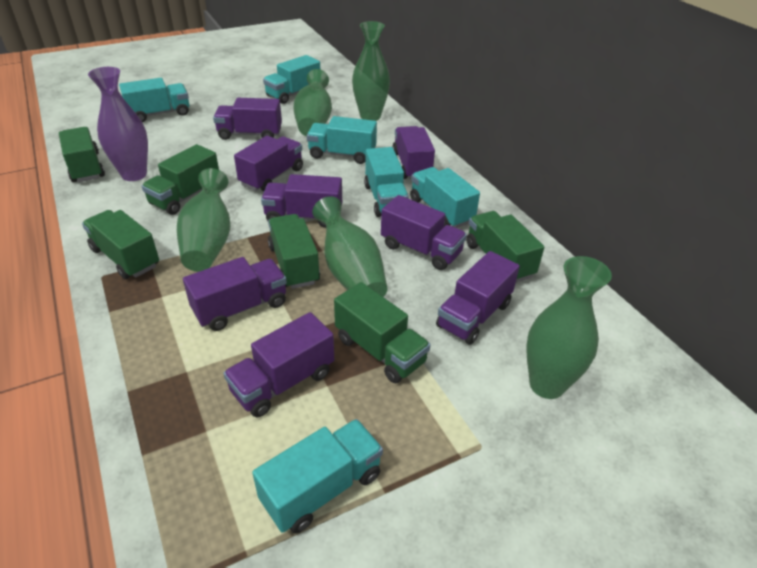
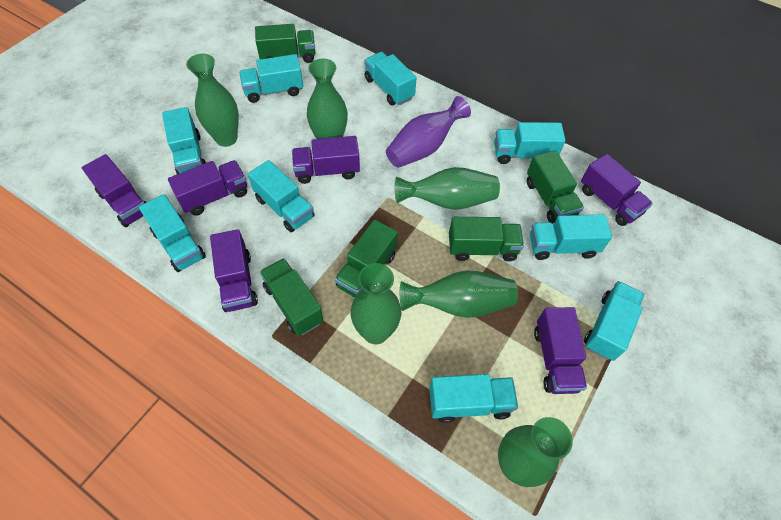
green truck: [59,127,105,182] [82,210,159,279] [142,144,219,215] [268,214,320,289] [334,282,430,383] [466,211,544,283] = 6 -> [255,24,316,63] [260,258,324,336] [335,220,398,297] [449,217,524,261] [527,150,584,223] = 5
green vase: [177,168,230,272] [294,69,332,136] [312,196,388,297] [352,21,390,121] [526,256,612,399] = 5 -> [186,54,239,147] [307,58,348,139] [350,263,401,344] [395,167,500,210] [400,270,518,318] [498,417,573,487] = 6
purple truck: [183,257,287,331] [213,98,282,140] [223,312,334,418] [234,136,303,192] [261,174,342,228] [381,195,467,270] [392,126,435,180] [436,251,520,345] = 8 -> [82,154,146,227] [168,160,247,216] [210,229,258,312] [292,136,360,184] [534,307,587,394] [581,154,653,226] = 6
turquoise truck: [119,78,189,122] [252,419,383,534] [263,55,320,104] [307,116,377,164] [364,147,409,217] [410,167,480,228] = 6 -> [139,194,206,272] [162,107,206,174] [239,54,303,103] [248,160,315,232] [364,52,417,106] [429,374,518,423] [494,122,566,164] [530,214,612,260] [584,281,644,361] = 9

